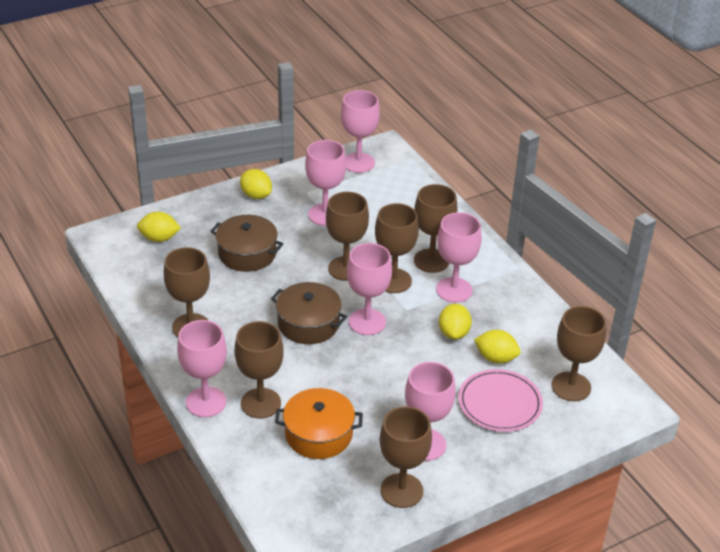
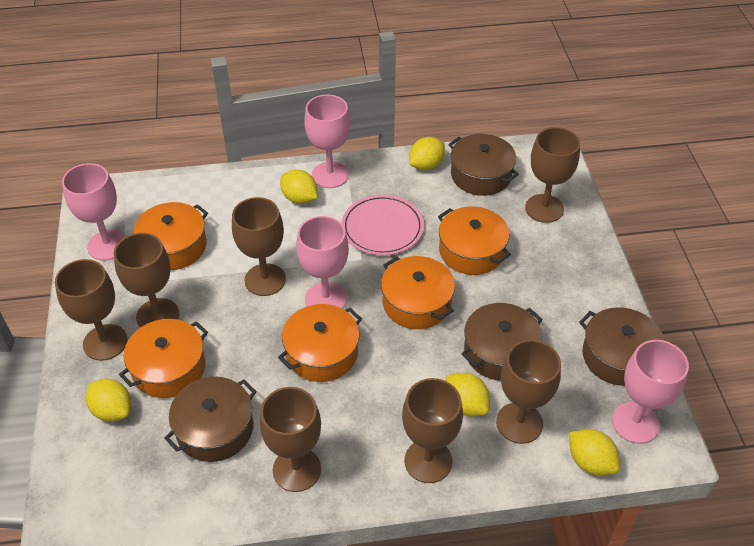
brown pot: [211,215,283,272] [271,282,347,344] = 2 -> [164,377,257,462] [448,134,519,196] [462,303,543,381] [579,307,664,386] = 4
orange pot: [275,388,363,459] = 1 -> [119,319,208,398] [134,202,208,270] [278,304,362,382] [381,256,455,329] [438,206,511,275] = 5
pink goblet: [177,320,227,417] [305,140,346,226] [341,90,380,173] [347,243,392,335] [405,362,456,461] [436,212,482,303] = 6 -> [62,163,126,261] [296,216,349,309] [304,94,350,188] [612,340,689,444] = 4
yellow lemon: [137,212,181,242] [240,169,272,199] [439,304,472,340] [474,330,521,364] = 4 -> [86,379,131,422] [280,169,317,204] [409,137,445,170] [446,373,490,416] [569,429,620,475] = 5

